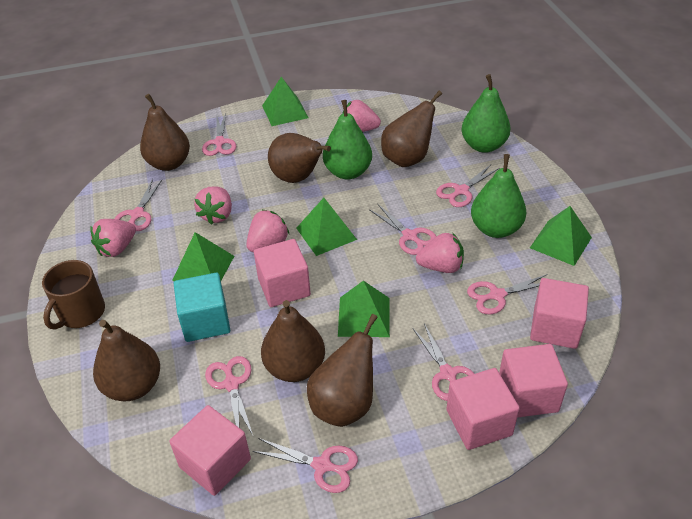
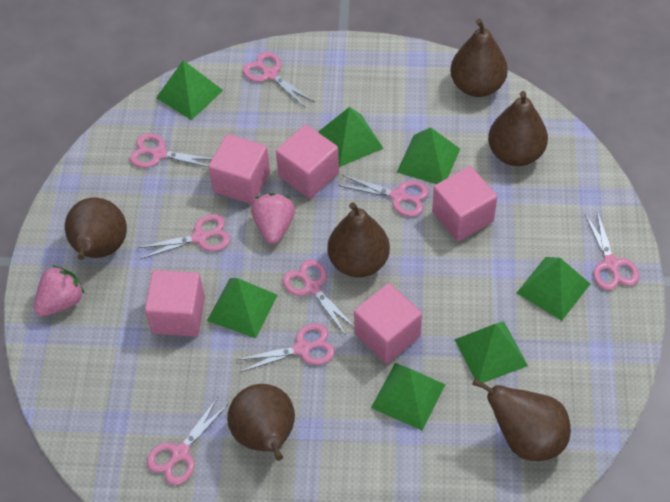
brown mug: [42,260,105,330] = 1 -> none = 0
green pear: [323,100,372,180] [462,74,511,153] [471,154,526,238] = 3 -> none = 0
green pyramid: [172,232,234,281] [262,77,309,126] [296,198,357,256] [338,281,390,337] [530,206,592,266] = 5 -> [156,60,223,120] [207,278,278,338] [318,107,384,167] [371,363,445,430] [397,127,460,184] [454,321,528,383] [517,257,590,321] = 7
pink strawberry: [90,219,136,257] [194,186,232,225] [246,210,289,252] [342,100,381,132] [416,233,464,273] = 5 -> [34,265,85,316] [251,193,295,244] = 2
turquoise cube: [174,272,230,342] = 1 -> none = 0

